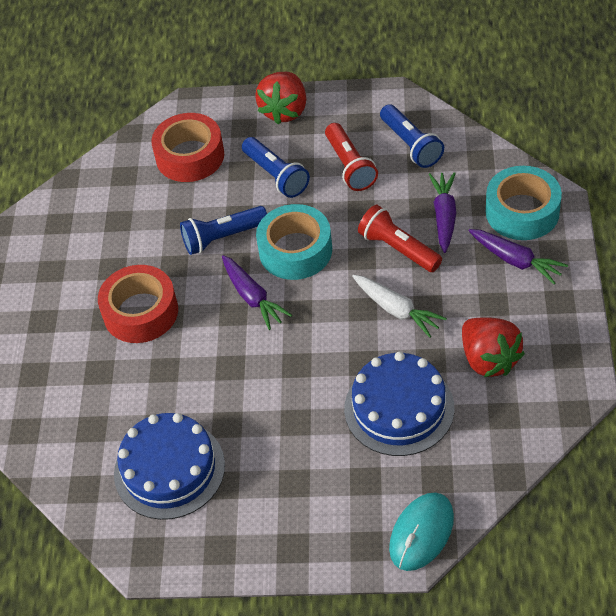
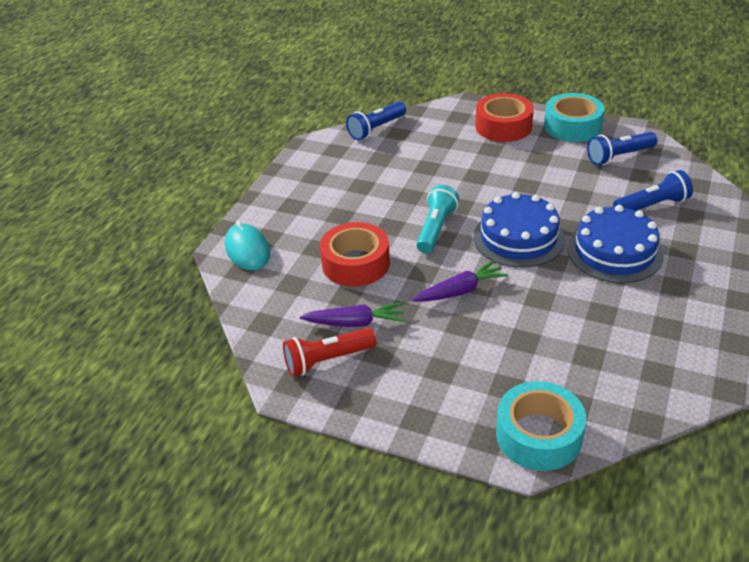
purple carrot: [222,255,292,330] [429,172,456,253] [469,229,568,284] = 3 -> [300,303,405,327] [412,260,508,302] = 2
red flashlight: [325,123,378,191] [358,205,442,272] = 2 -> [283,328,376,377] = 1
red strawberry: [255,72,306,125] [462,317,525,377] = 2 -> none = 0
turquoise flashlight: none = 0 -> [416,185,459,253] = 1
white carrot: [352,275,447,338] = 1 -> none = 0

